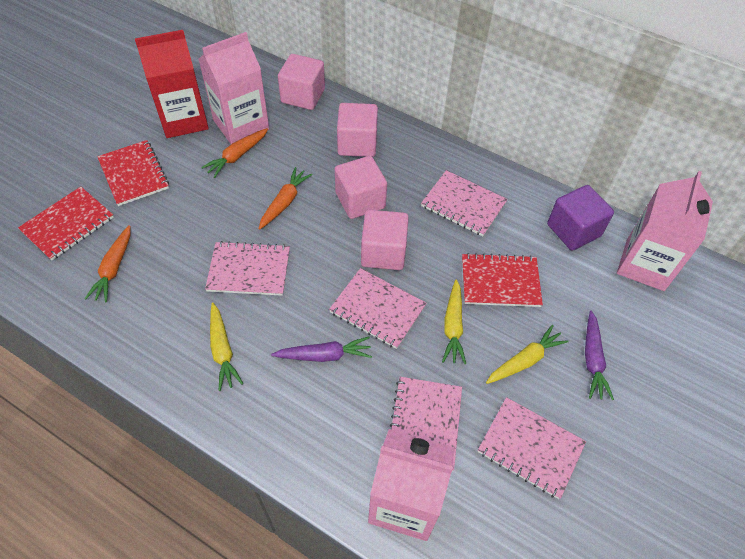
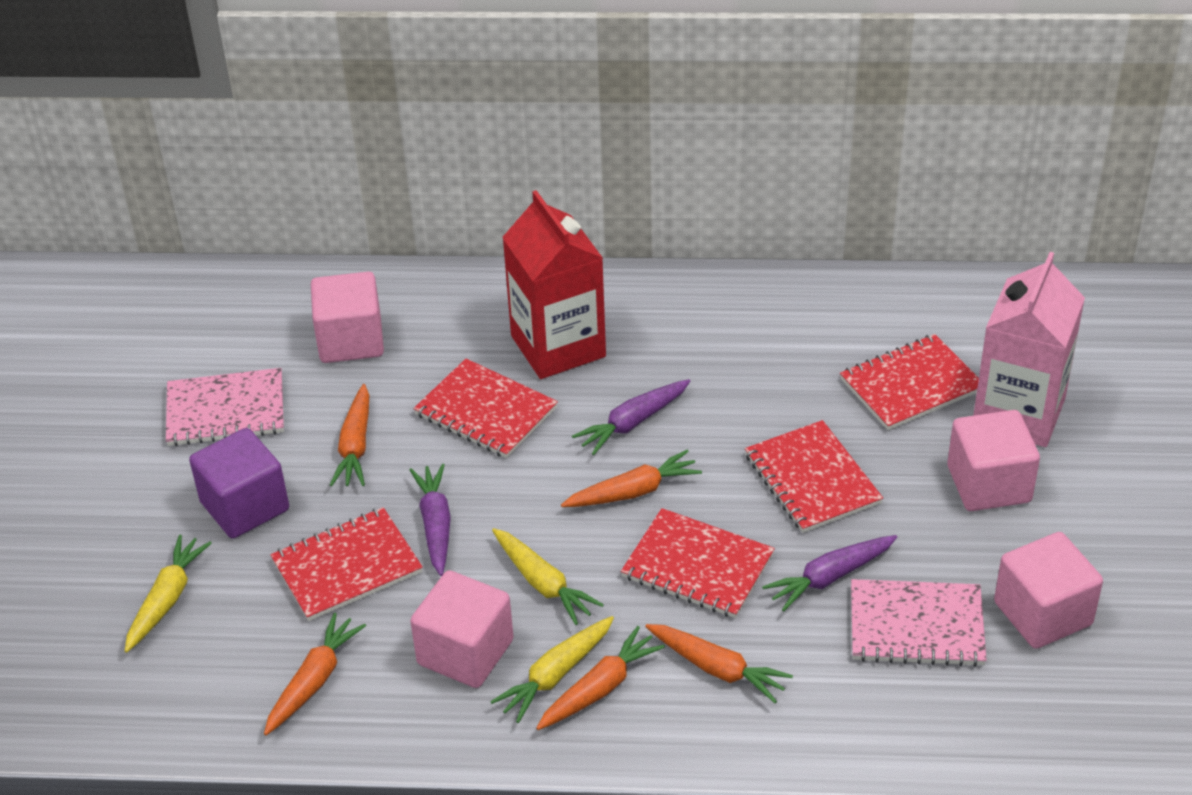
orange carrot: [84,225,131,302] [201,128,268,178] [259,167,313,230] = 3 -> [264,613,366,735] [330,384,369,486] [536,626,665,730] [561,450,702,507] [645,624,793,703] = 5
pink carton: [199,32,269,144] [368,429,455,541] [617,171,713,291] = 3 -> [973,252,1085,447] = 1
pink notebook: [205,241,290,296] [329,268,427,349] [390,377,462,471] [421,170,508,236] [478,397,586,499] = 5 -> [166,368,284,446] [851,579,987,667] = 2
purple carrot: [271,336,372,362] [585,311,614,400] = 2 -> [410,464,451,576] [572,379,690,455] [762,535,897,612] = 3
red notebook: [18,186,114,260] [97,140,169,206] [462,253,543,307] = 3 -> [270,507,423,621] [413,359,558,458] [621,508,775,618] [745,420,883,533] [840,334,979,430] = 5

